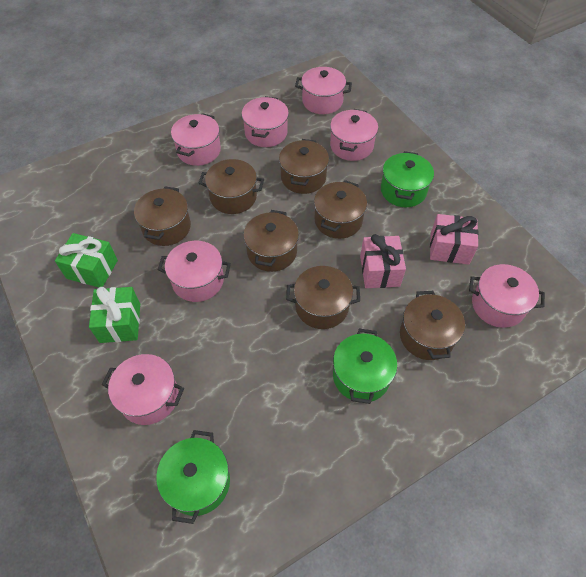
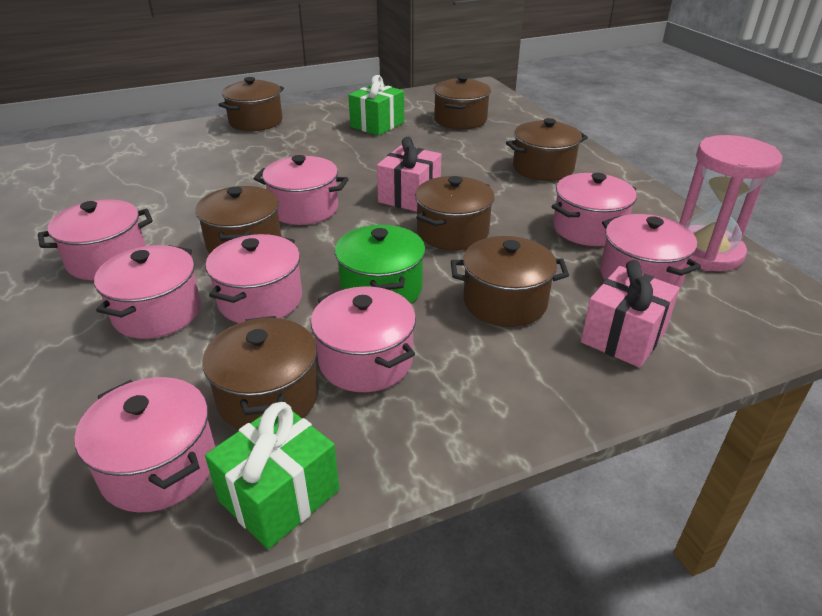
green pot: [156,430,230,524] [333,328,397,404] [381,151,434,207] = 3 -> [335,225,426,304] = 1
pink hourglass: none = 0 -> [679,135,782,271] = 1
pink pot: [102,354,184,425] [158,241,231,302] [171,113,221,166] [242,96,289,147] [295,67,352,114] [330,109,378,161] [469,264,545,328] = 7 -> [38,200,153,280] [75,377,215,513] [94,245,201,339] [206,234,302,323] [254,155,349,225] [311,286,416,392] [552,173,637,246] [600,214,701,288] = 8

